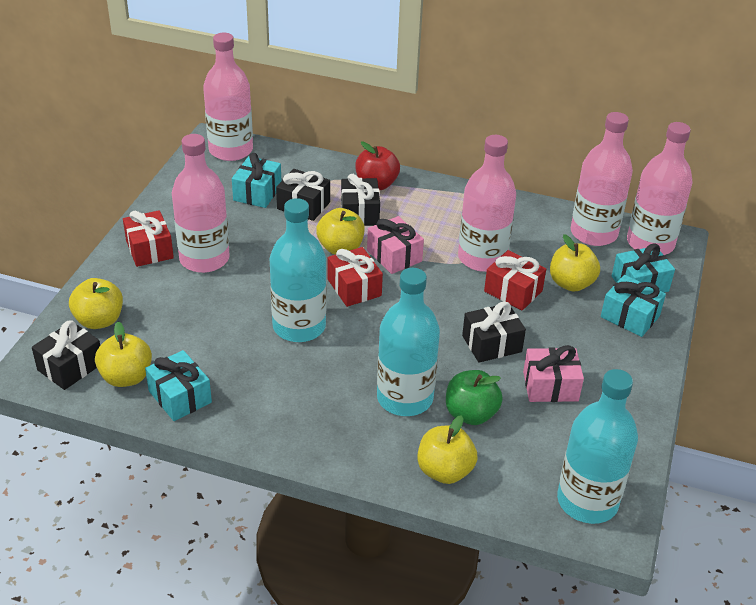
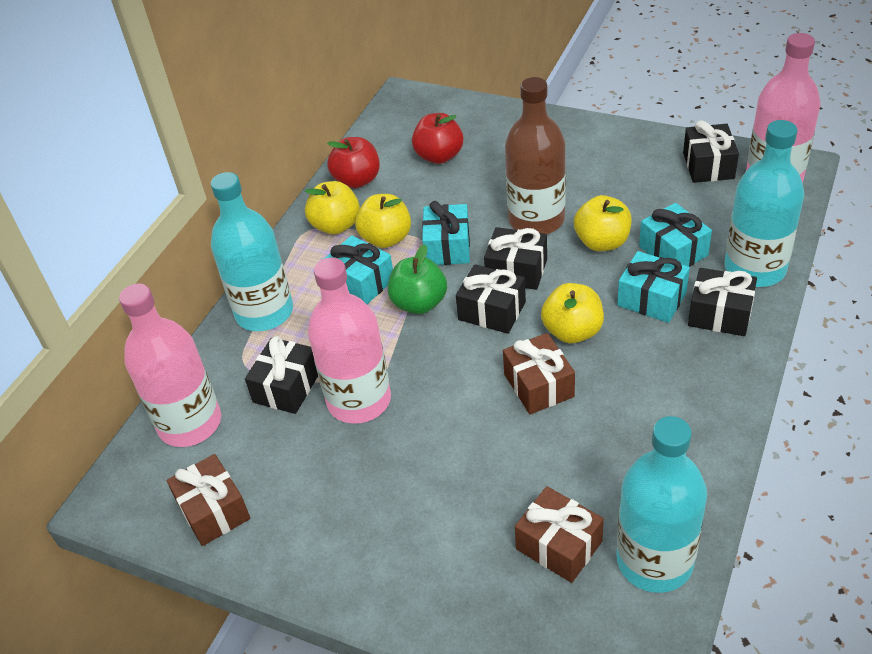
black gift: [32,321,100,390] [276,169,330,221] [341,174,380,226] [462,301,526,363] = 4 -> [245,336,318,414] [456,264,526,334] [484,227,547,290] [683,120,739,183] [688,268,757,336] = 5
brown bottle: none = 0 -> [505,77,566,234] = 1
brown gift: none = 0 -> [166,454,250,546] [503,333,575,414] [515,486,604,583] = 3
pink bottle: [172,134,230,273] [203,33,253,161] [458,135,516,272] [571,112,633,246] [627,122,693,255] = 5 -> [119,283,221,447] [308,258,391,424] [746,33,820,183] = 3
pink gift: [367,216,424,274] [523,345,584,402] = 2 -> none = 0
red apple: [355,141,400,190] = 1 -> [327,137,380,188] [412,113,463,164] = 2
red gift: [123,210,174,267] [328,247,383,307] [484,250,546,311] = 3 -> none = 0
yellow apple: [69,278,123,329] [95,322,152,387] [316,208,365,255] [417,415,477,484] [550,234,600,292] = 5 -> [305,181,360,235] [355,194,411,248] [541,283,604,343] [574,195,632,251] = 4

